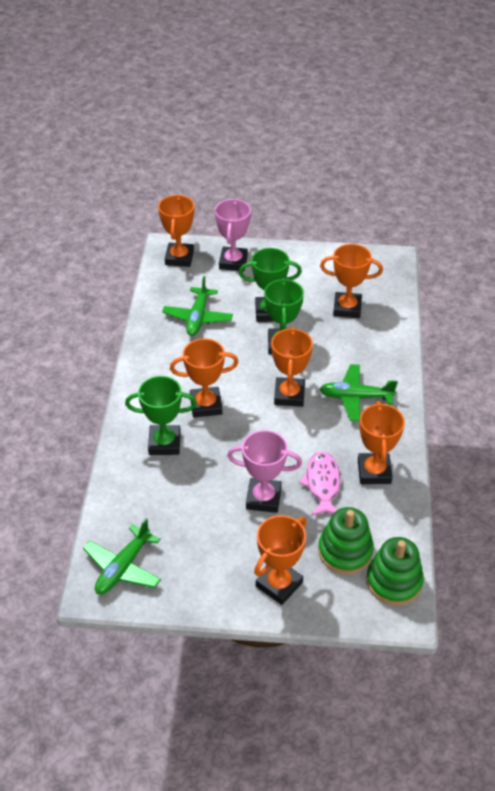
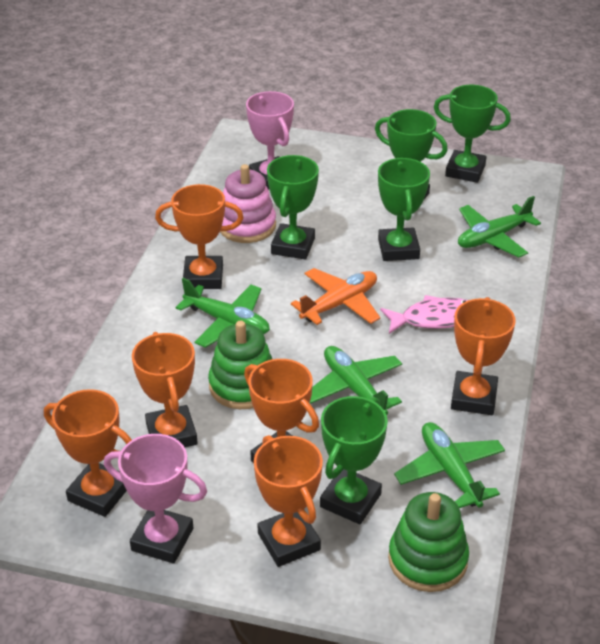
green plane: [83,518,161,595] [162,276,233,336] [320,364,398,421] = 3 -> [176,278,270,348] [310,346,402,415] [394,422,505,508] [458,196,541,258] = 4
green trophy: [125,376,197,455] [239,248,302,322] [264,278,304,354] = 3 -> [267,155,319,260] [320,396,388,524] [375,109,448,199] [378,158,430,261] [434,85,511,183] = 5
orange plane: none = 0 -> [291,268,380,325] = 1
pink stacking toy: none = 0 -> [220,164,276,243] = 1

